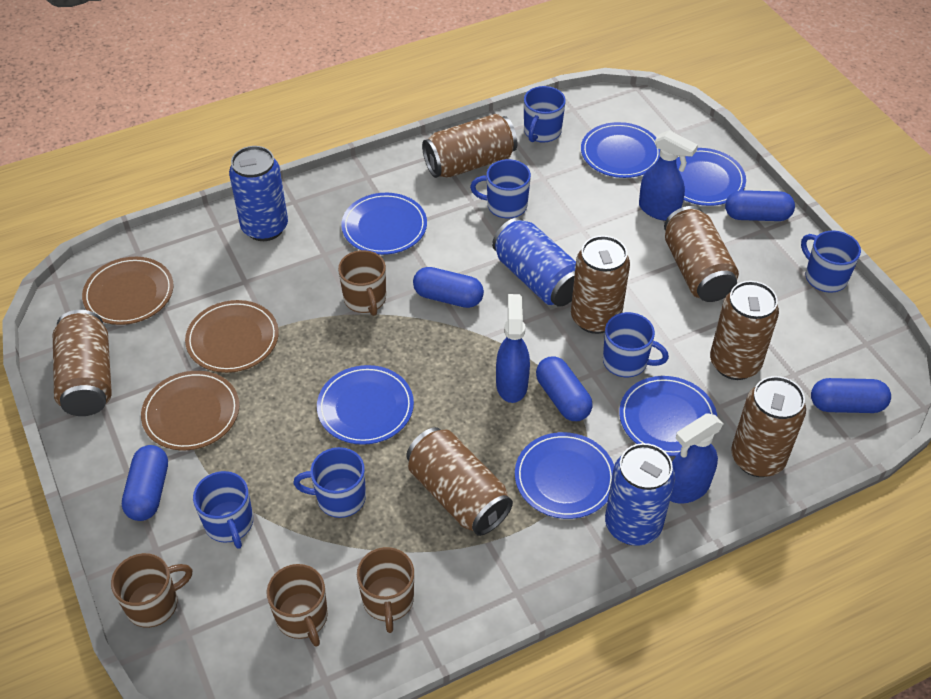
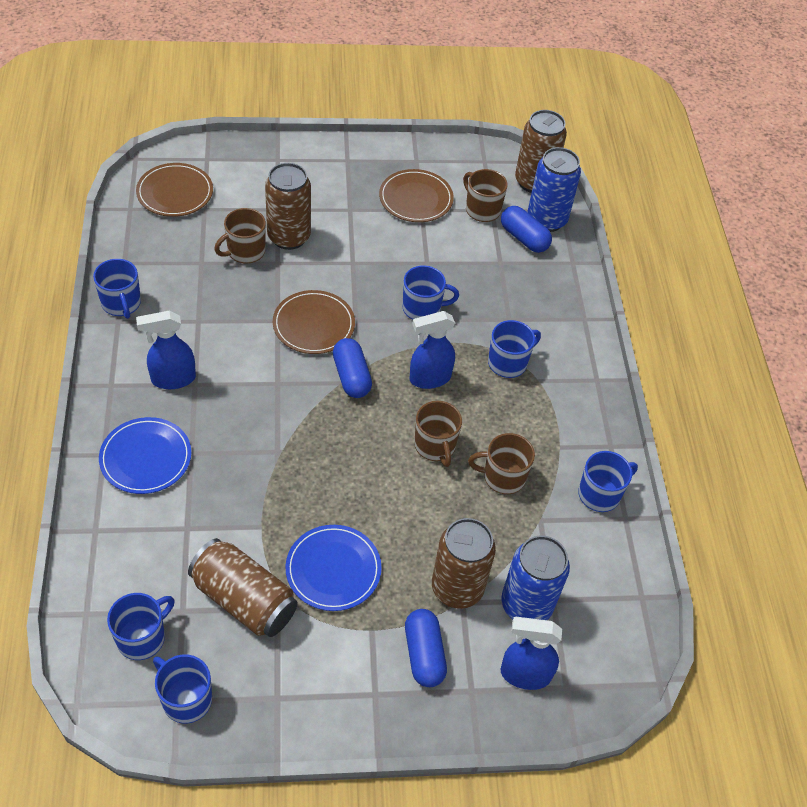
blue can: [229,146,288,241] [492,218,576,307] [605,443,675,546] = 3 -> [501,536,570,620] [527,147,581,232] = 2
blue capsule: [122,445,168,521] [413,267,484,308] [536,356,593,421] [725,190,795,221] [811,378,891,413] = 5 -> [333,338,372,398] [405,609,447,687] [501,206,552,253] = 3
blue plate: [317,365,414,445] [341,193,427,255] [515,432,614,519] [581,122,660,178] [619,376,717,456] [676,148,746,206] = 6 -> [99,417,191,494] [285,525,382,611] = 2
brown can: [53,310,112,416] [406,427,513,536] [422,114,517,178] [571,236,630,334] [664,206,739,302] [710,281,779,380] [731,376,806,477] = 7 -> [188,538,298,637] [265,163,311,250] [432,518,496,609] [515,110,567,193] = 4

